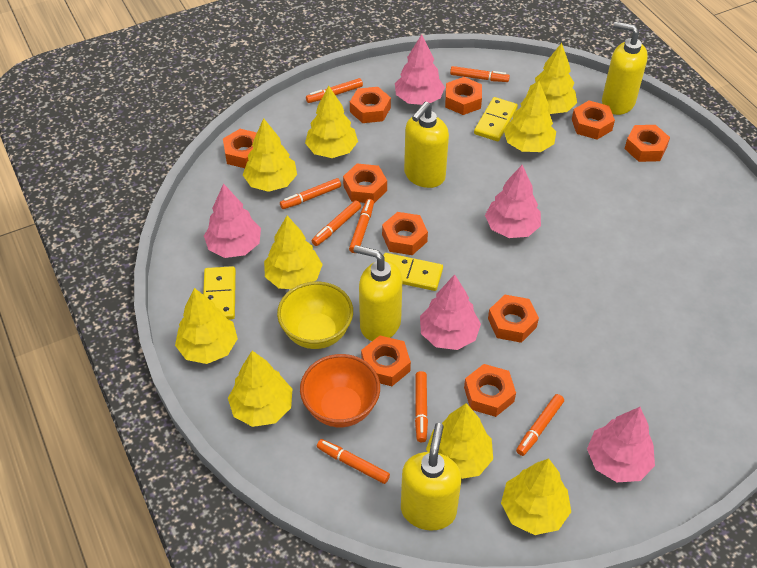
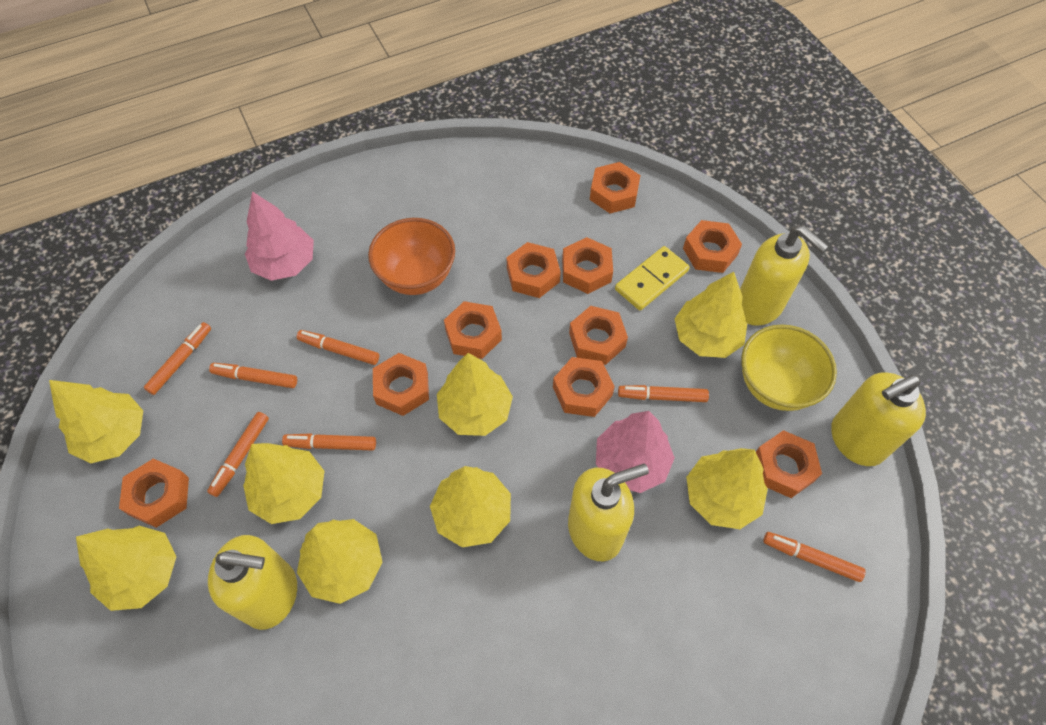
orange marker: [280,178,341,209] [306,78,363,103] [312,201,361,246] [317,439,390,484] [349,199,374,253] [415,371,428,442] [450,66,510,82] [516,394,564,456] = 8 -> [144,322,211,395] [207,412,269,497] [209,363,297,388] [282,433,376,451] [297,330,379,365] [618,385,709,402] [763,532,866,582] = 7
pink tree: [204,183,261,258] [395,34,445,105] [420,274,481,350] [485,165,541,238] [587,407,655,482] = 5 -> [245,191,314,281] [596,411,675,493] = 2
yellow domino: [203,266,236,320] [383,253,443,291] [474,97,518,141] = 3 -> [615,246,690,310] = 1
yellow tree: [175,288,238,364] [228,351,292,427] [243,118,297,192] [264,216,323,289] [305,86,358,158] [426,403,493,479] [501,458,571,535] [504,81,556,152] [526,43,577,114] = 9 -> [49,380,143,463] [76,526,176,611] [243,443,324,524] [297,519,382,604] [430,466,511,547] [437,353,513,436] [675,272,747,358] [686,448,768,529] = 8

